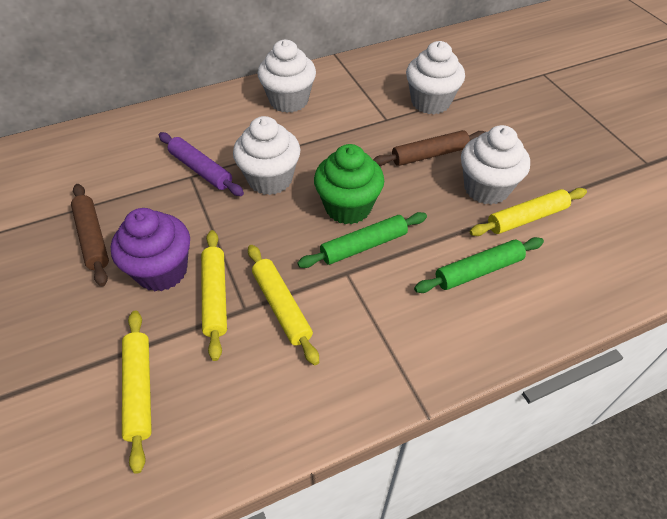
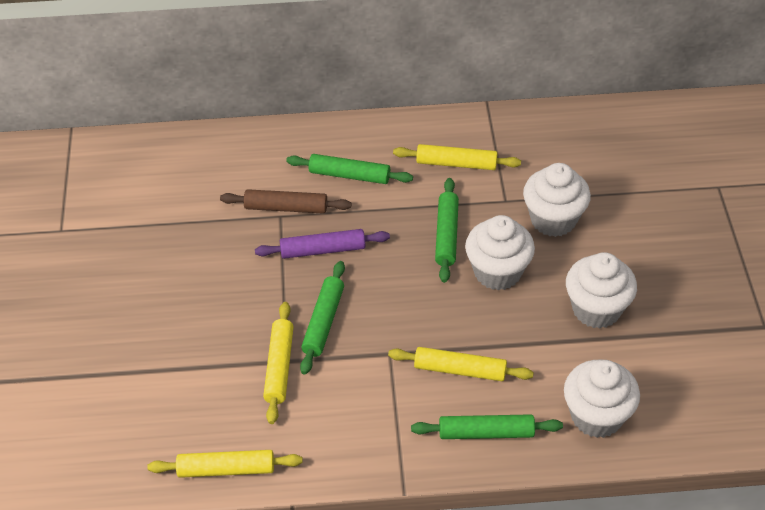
brown rolling pin: [71,184,109,286] [373,130,485,166] = 2 -> [220,189,351,214] = 1
green cupcake: [314,144,384,225] = 1 -> none = 0
green rolling pin: [297,212,427,268] [414,237,544,293] = 2 -> [286,154,413,184] [300,261,345,375] [411,414,563,439] [435,178,459,283] = 4
purple cupcake: [111,208,190,291] = 1 -> none = 0

